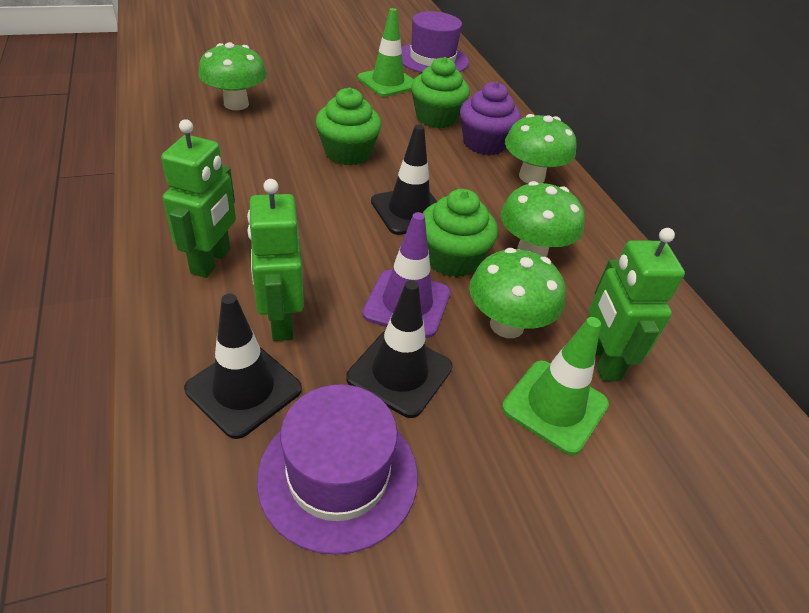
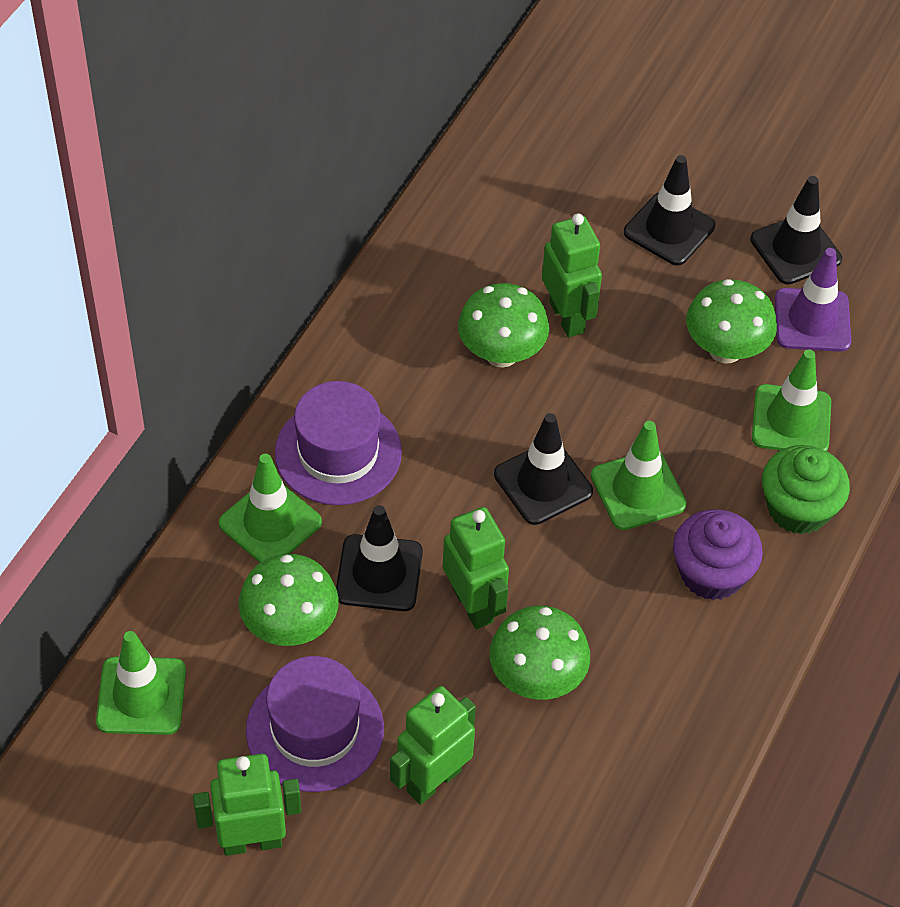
black traffic cone: [184,294,302,439] [346,280,453,418] [371,125,437,235] = 3 -> [336,505,423,611] [494,413,593,525] [624,155,715,266] [750,176,842,285] = 4
green cupcake: [316,88,382,165] [411,57,470,128] [423,189,498,277] = 3 -> [762,445,850,534] = 1
green robot: [161,119,236,278] [247,179,304,341] [589,228,685,381] = 3 -> [193,754,301,856] [390,686,476,805] [443,507,509,629] [542,213,602,337] = 4
green traffic cone: [358,8,414,97] [502,317,609,455] = 2 -> [96,631,186,735] [219,454,322,563] [591,421,687,530] [752,349,831,451] = 4

